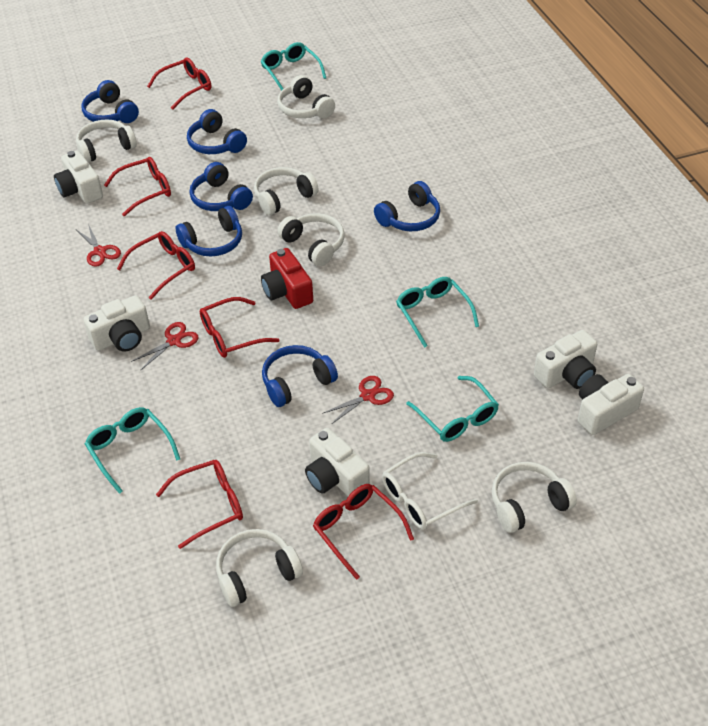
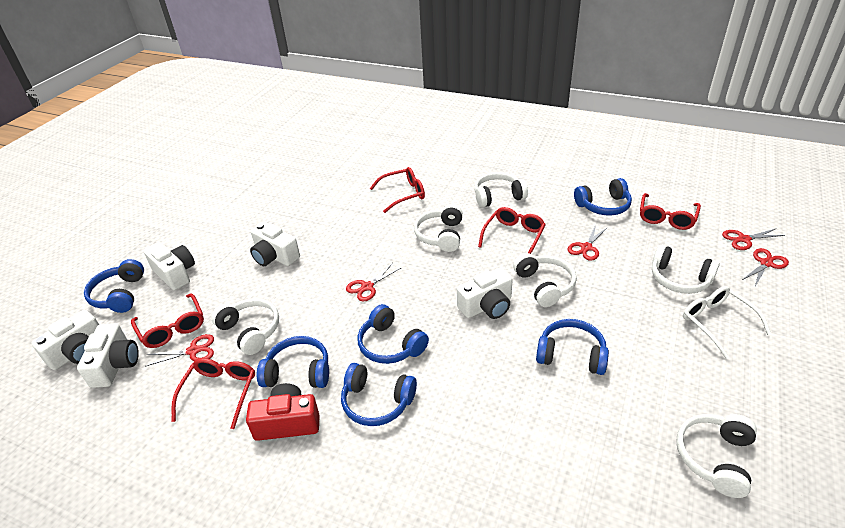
red glasses: [104,157,171,216] [117,231,195,300] [147,58,211,110] [156,460,243,549] [200,297,279,358] [313,484,414,580] = 6 -> [131,293,204,348] [172,358,255,429] [370,167,425,213] [478,207,546,254] [640,193,701,230] = 5
red scissors: [77,224,121,267] [131,322,199,370] [322,376,394,424] = 3 -> [146,334,214,366] [346,263,402,302] [568,225,608,261] [722,228,785,250] [742,248,789,286] = 5
turquoise glasses: [85,407,180,494] [260,42,326,91] [396,277,479,348] [406,376,499,442] = 4 -> none = 0

